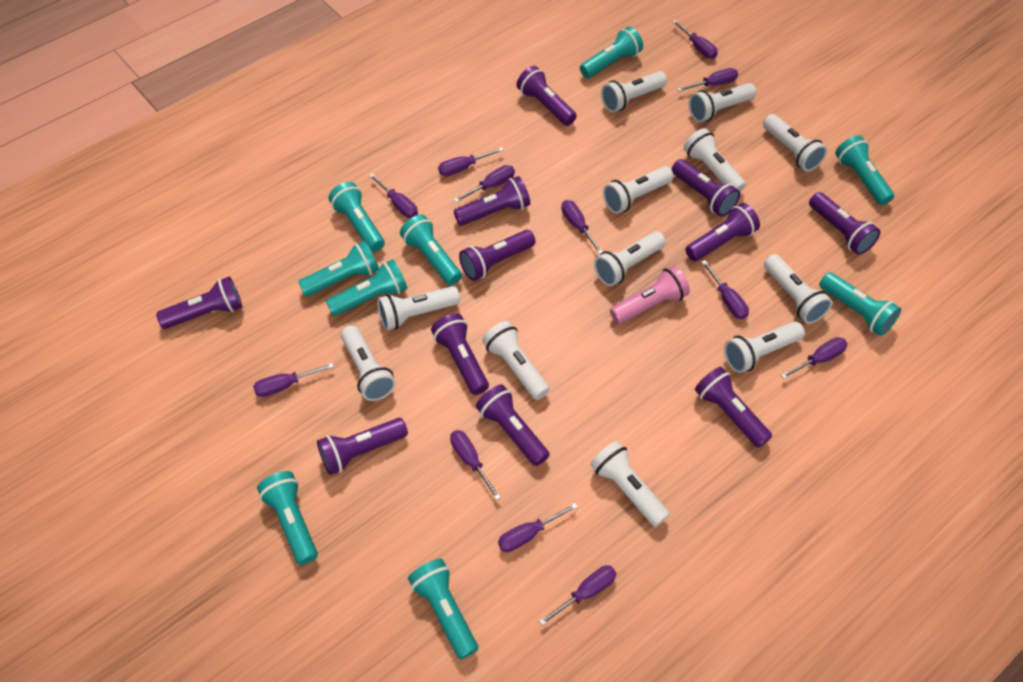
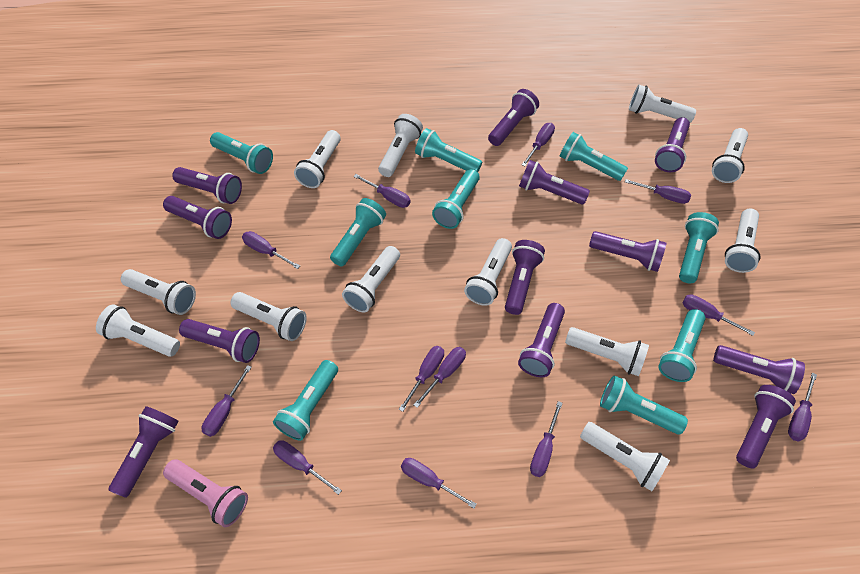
purple flashlight: [156,277,242,329] [317,418,408,475] [431,313,489,395] [454,176,530,226] [459,230,536,281] [476,384,550,466] [517,66,576,126] [672,159,740,216] [685,203,760,261] [695,367,772,448] [809,192,880,255] = 11 -> [109,406,178,498] [163,196,232,239] [172,167,242,204] [179,319,260,363] [488,89,539,146] [505,240,545,315] [518,303,565,377] [519,160,590,204] [589,231,667,272] [655,117,690,172] [713,345,805,394] [736,385,796,469] = 12

